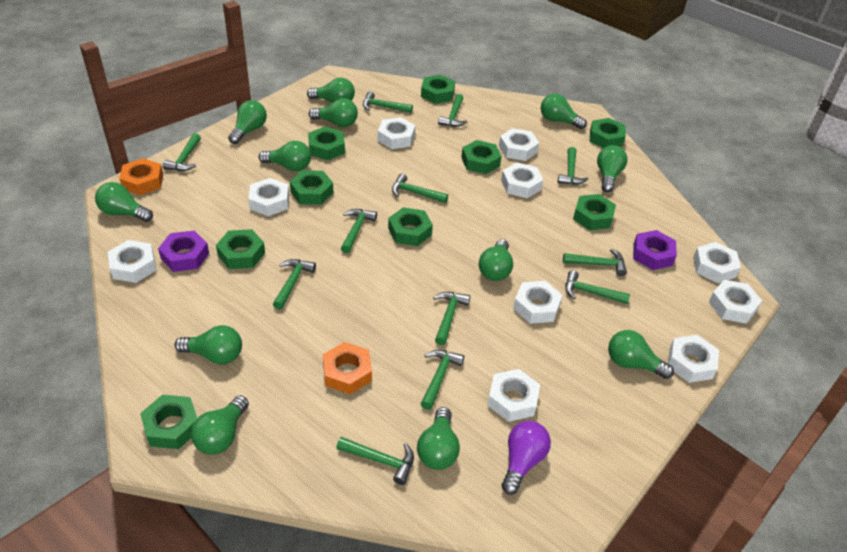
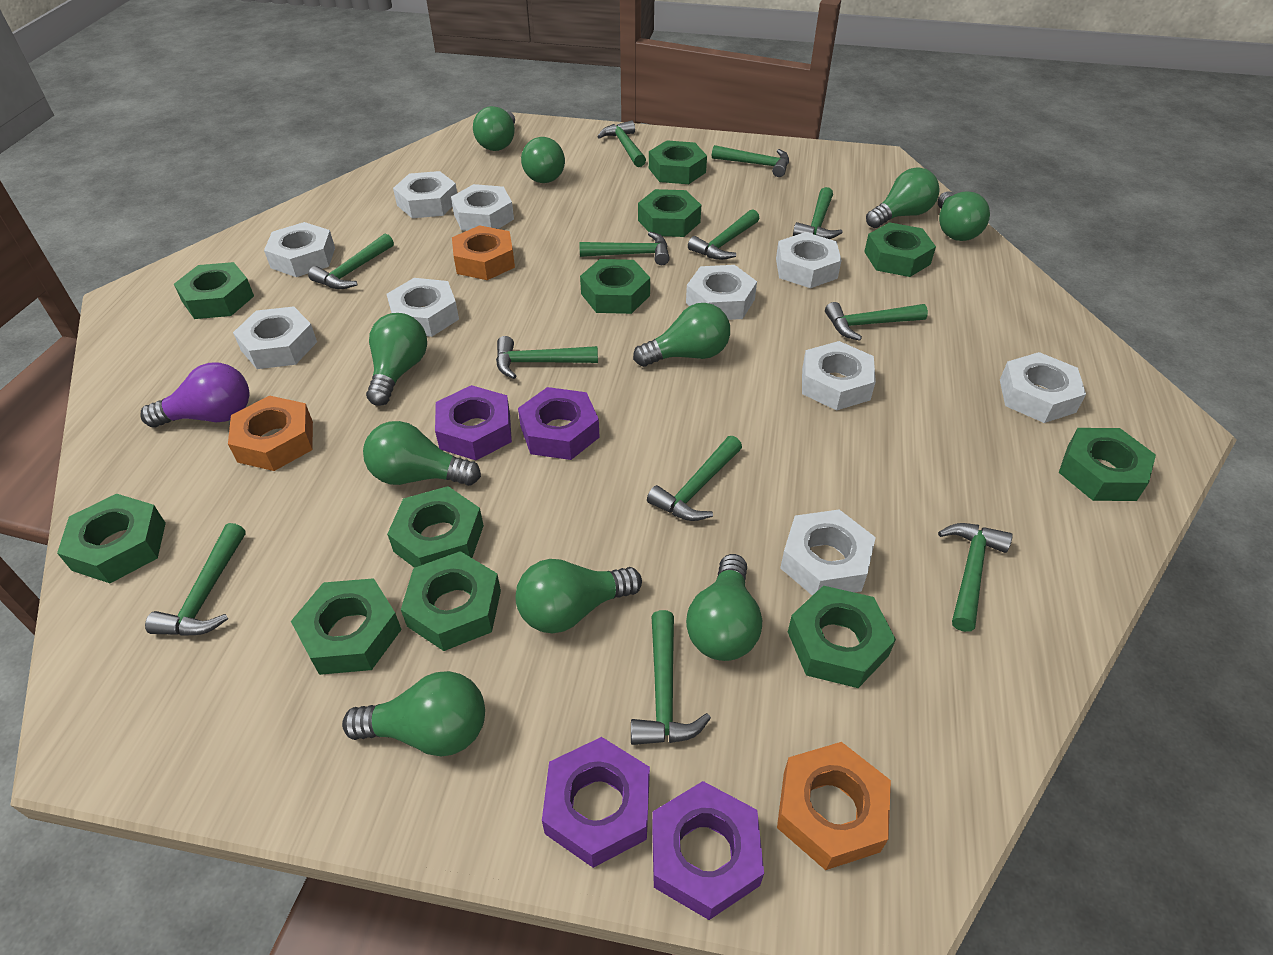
green light bulb: [95,182,153,222] [175,325,242,365] [191,395,249,455] [228,100,267,144] [259,141,311,171] [307,78,355,103] [309,98,358,127] [417,407,460,470] [479,239,513,281] [541,93,587,129] [597,145,627,192] [608,330,674,379] = 12 -> [342,671,485,757] [363,421,481,486] [366,313,427,406] [473,106,515,151] [515,559,642,633] [521,137,565,183] [633,303,730,367] [686,554,762,661] [866,167,940,228] [938,191,990,241] = 10
green nut: [140,395,197,449] [216,229,265,269] [290,170,333,205] [308,127,345,160] [388,207,433,246] [421,75,455,104] [461,140,502,174] [573,194,616,230] [590,118,626,148] = 9 -> [57,494,166,583] [174,262,254,319] [291,578,402,675] [387,486,484,568] [401,551,501,651] [580,259,650,314] [638,189,701,237] [649,140,707,184] [788,586,896,688] [864,222,936,277] [1059,428,1156,501] = 11
orange nut: [119,158,163,195] [323,342,372,394] = 2 -> [228,395,313,471] [452,225,515,280] [777,742,891,870] = 3
purple nut: [158,231,209,272] [633,230,677,270] = 2 -> [435,385,512,460] [518,387,600,460] [542,737,650,868] [652,781,764,920] = 4

